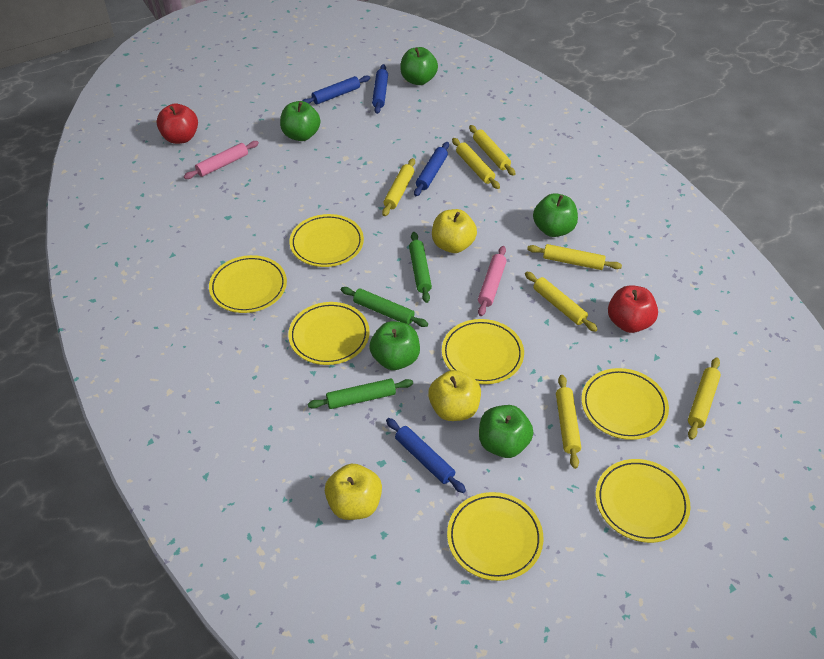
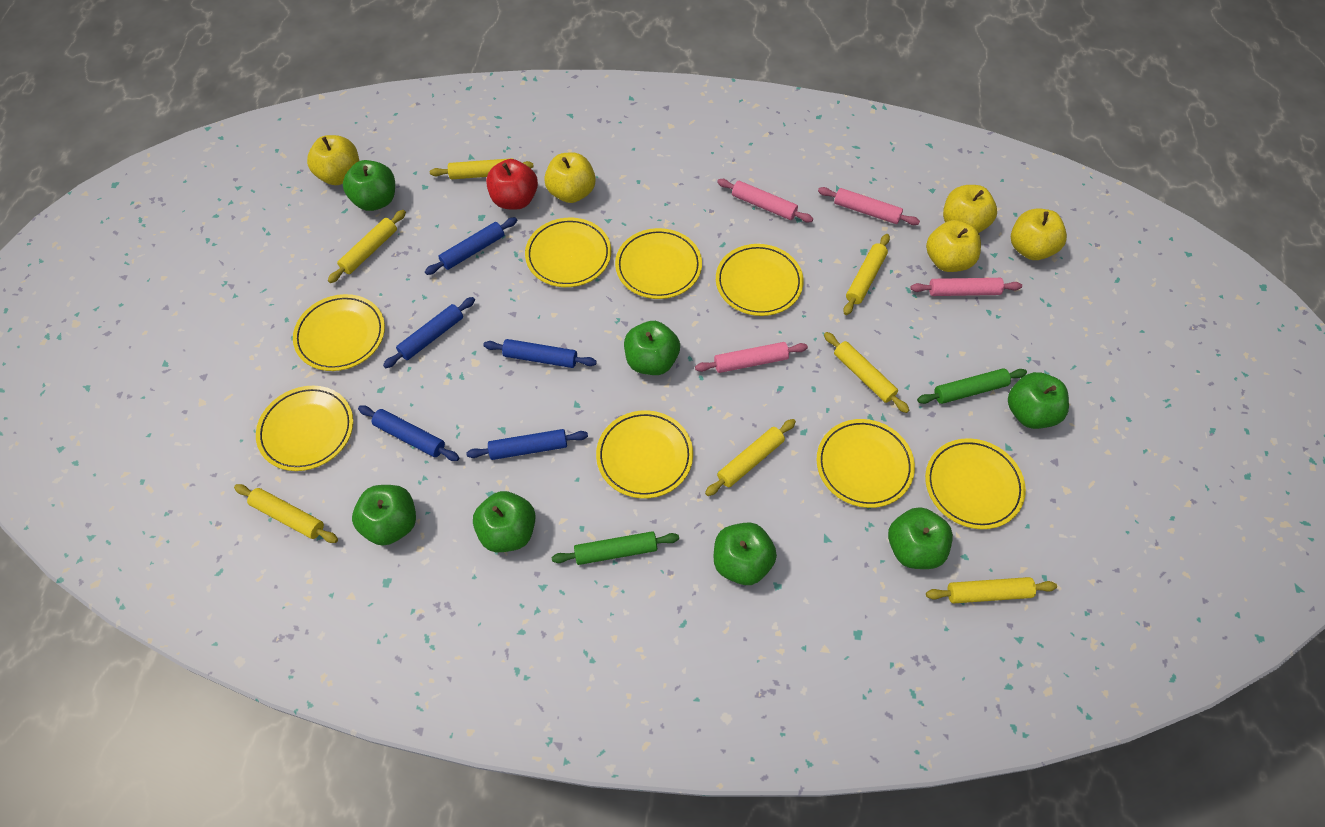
blue rolling pin: [302,76,370,104] [372,64,388,114] [386,418,466,493] [414,142,449,196] = 4 -> [358,405,459,461] [383,297,475,368] [425,217,517,275] [466,429,588,460] [483,339,597,368] = 5
green apple: [280,101,320,141] [369,321,420,370] [400,47,438,85] [479,405,533,458] [533,193,578,237] = 5 -> [343,160,395,211] [352,485,416,546] [473,491,536,552] [624,321,680,375] [714,522,777,585] [888,507,953,569] [1008,372,1069,429] = 7
green rolling pin: [308,379,413,409] [341,287,428,327] [409,232,432,303] = 3 -> [552,531,679,565] [917,369,1027,404] = 2
pink rolling pin: [184,141,259,179] [478,246,507,316] = 2 -> [695,342,808,373] [717,179,813,223] [818,187,920,225] [910,278,1022,296] = 4
red apple: [156,103,198,144] [608,285,658,333] = 2 -> [486,159,538,209] = 1
yellow apple: [325,464,382,520] [428,370,481,421] [432,209,477,253] = 3 -> [307,135,359,185] [544,152,596,203] [926,220,981,272] [943,185,997,233] [1011,208,1067,260] = 5
yellow plate: [209,255,287,313] [288,302,370,365] [289,214,364,267] [442,319,524,384] [447,492,543,581] [581,368,669,440] [596,459,691,543] = 7 -> [256,386,353,471] [293,294,385,371] [525,218,611,287] [596,410,693,499] [615,228,702,299] [716,244,804,316] [816,419,915,508] [925,438,1026,529] = 8

